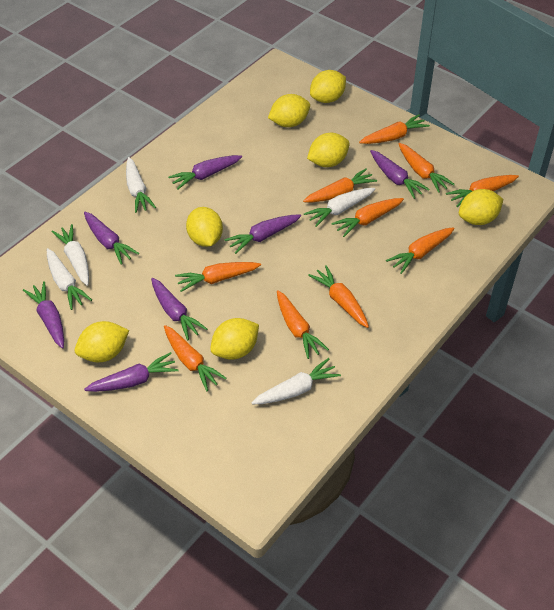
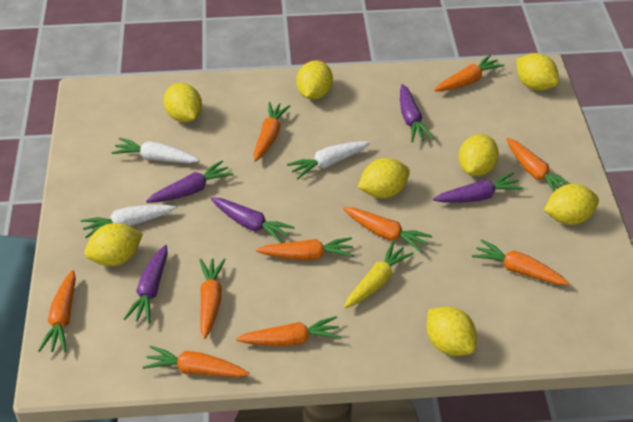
purple carrot: [23,281,64,349] [84,212,139,265] [84,352,179,392] [151,278,207,340] [168,155,242,190] [224,215,301,254] [370,150,430,199] = 7 -> [124,245,168,324] [146,160,234,203] [211,197,295,243] [400,84,434,142] [433,172,524,203] = 5
white carrot: [47,248,92,310] [51,224,89,286] [126,157,156,213] [251,358,341,404] [304,188,375,227] = 5 -> [81,205,176,238] [111,138,200,163] [287,141,370,179] = 3
yellow carrot: none = 0 -> [344,242,414,309] = 1
yellow lemon: [75,321,129,362] [186,207,223,247] [210,318,259,360] [268,94,310,127] [307,133,350,167] [310,70,346,103] [459,189,503,225] = 7 -> [84,223,143,266] [163,83,202,122] [296,60,333,100] [358,158,410,198] [427,306,477,356] [459,134,499,176] [516,53,559,91] [544,184,599,225] = 8

